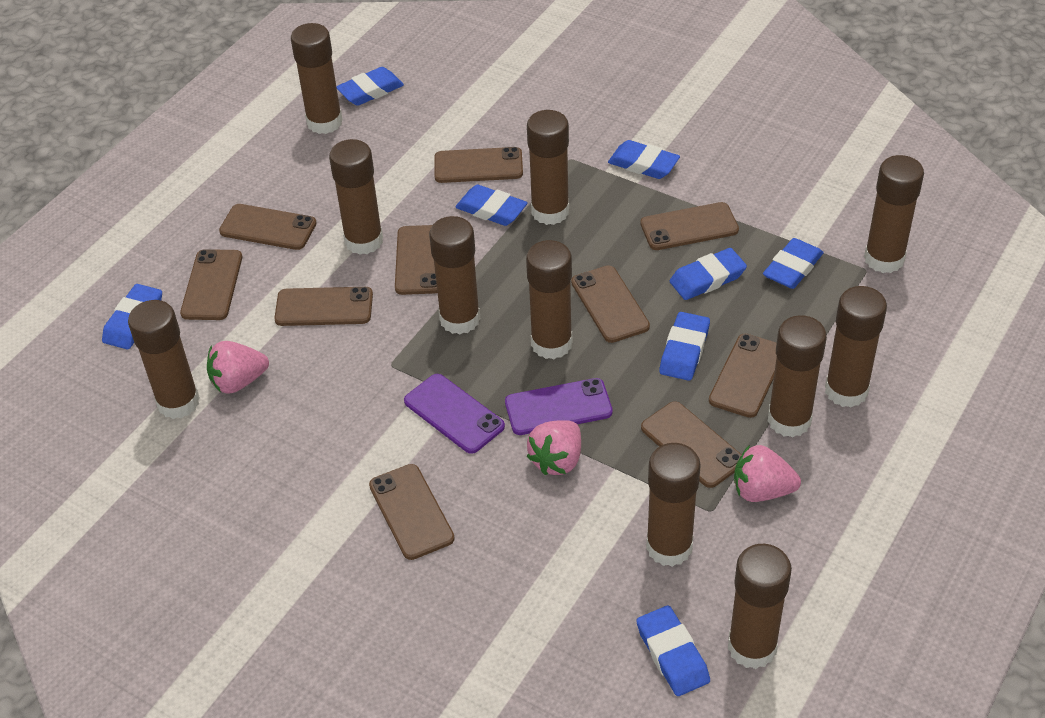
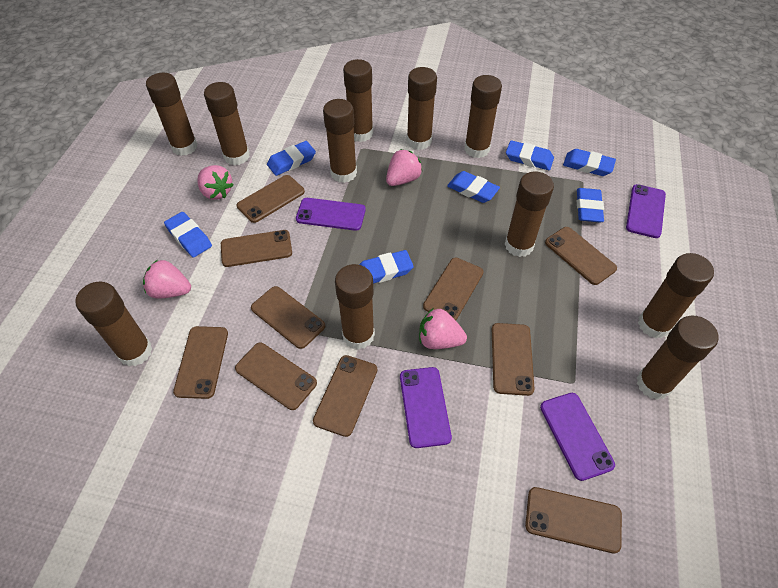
blue eraser: [102,284,162,350] [336,67,404,106] [455,185,528,226] [608,140,680,179] [636,605,710,696] [659,312,710,381] [670,248,747,300] [763,238,824,289] = 8 -> [164,212,212,257] [267,141,316,176] [359,250,414,283] [447,171,500,203] [506,140,554,170] [563,149,616,176] [577,188,604,223] = 7
pink strawberry: [207,341,269,394] [526,420,581,475] [734,445,801,502] = 3 -> [143,260,191,299] [198,165,233,200] [386,149,423,186] [419,308,467,349] = 4
purple phone: [404,374,505,454] [505,378,613,435] = 2 -> [296,198,366,231] [400,367,452,448] [540,393,615,481] [626,184,666,238] = 4

